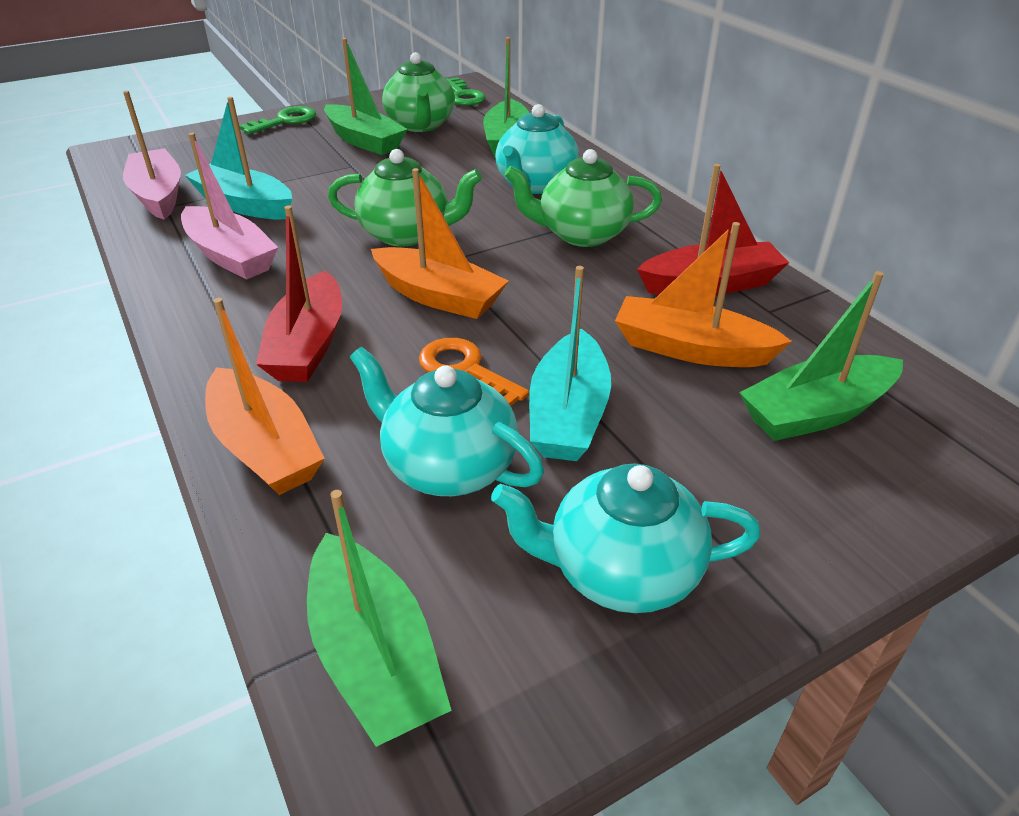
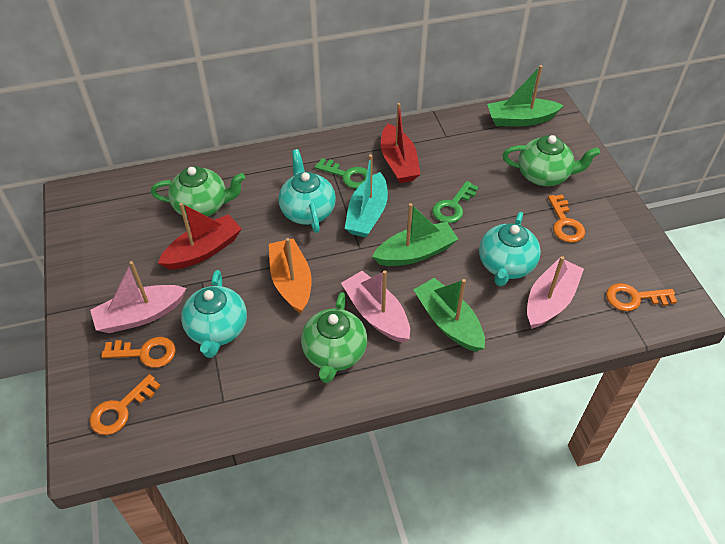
green boat: [307,490,452,747] [324,38,407,155] [483,37,529,157] [739,271,903,441] = 4 -> [372,203,458,266] [413,278,485,352] [487,65,564,126] = 3
orange boat: [205,298,325,495] [371,168,509,319] [615,222,792,367] = 3 -> [269,238,312,314] = 1
orange key: [419,338,529,406] = 1 -> [89,374,161,435] [101,337,176,368] [548,195,585,243] [606,283,677,311] = 4
pink boat: [123,91,181,220] [181,133,278,279] = 2 -> [90,261,186,333] [341,270,410,343] [527,256,584,329] = 3
turquoise boat: [185,97,292,219] [529,266,611,461] = 2 -> [345,154,388,237] = 1

